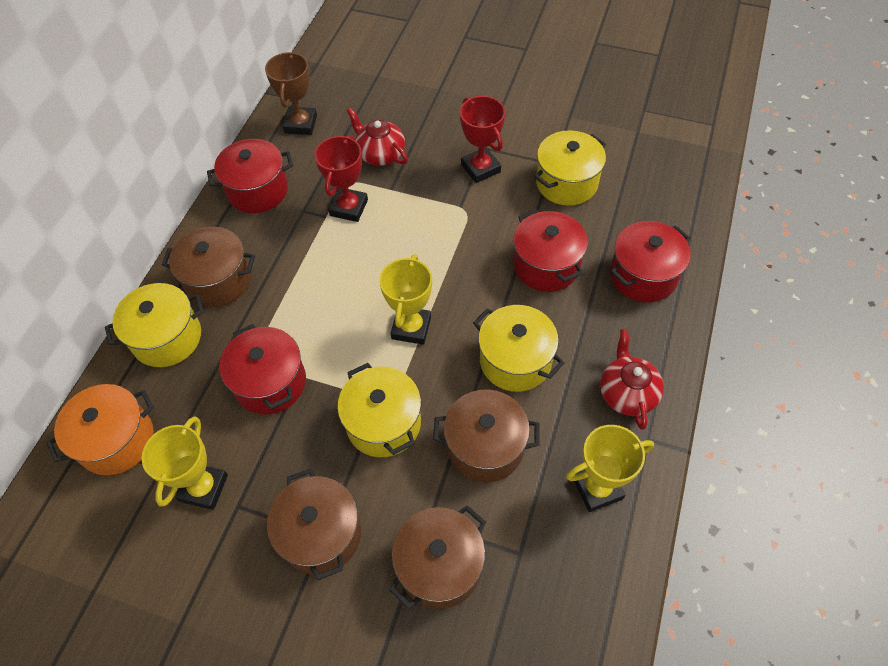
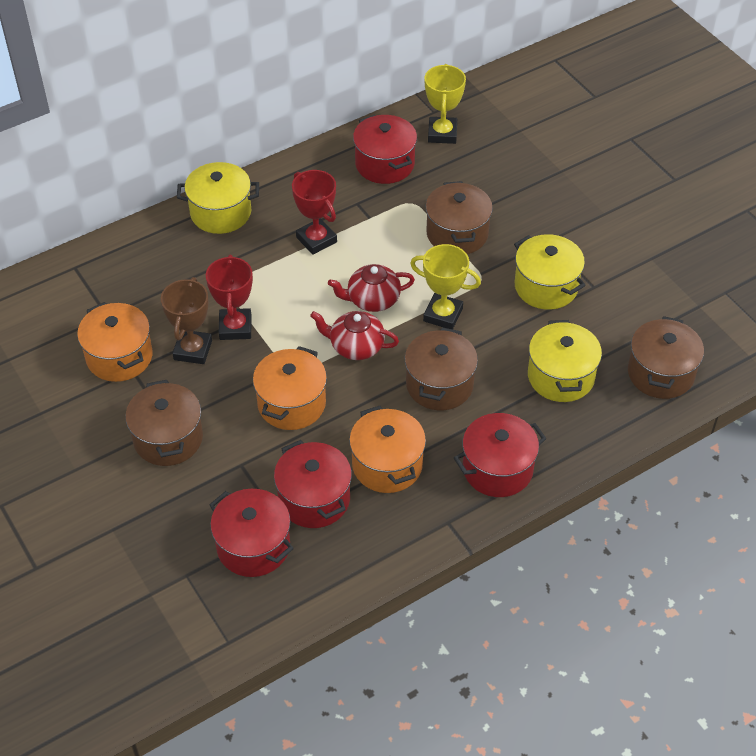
orange pot: [47,384,154,475] = 1 -> [77,302,153,382] [253,346,327,430] [349,406,426,493] = 3
yellow pot: [105,283,204,367] [337,363,421,457] [473,305,564,392] [534,130,606,206] = 4 -> [177,162,259,234] [514,234,586,310] [528,320,602,402] = 3
yellow trophy: [142,416,228,510] [379,254,432,345] [566,425,654,512] = 3 -> [410,244,481,329] [424,64,466,144] = 2

